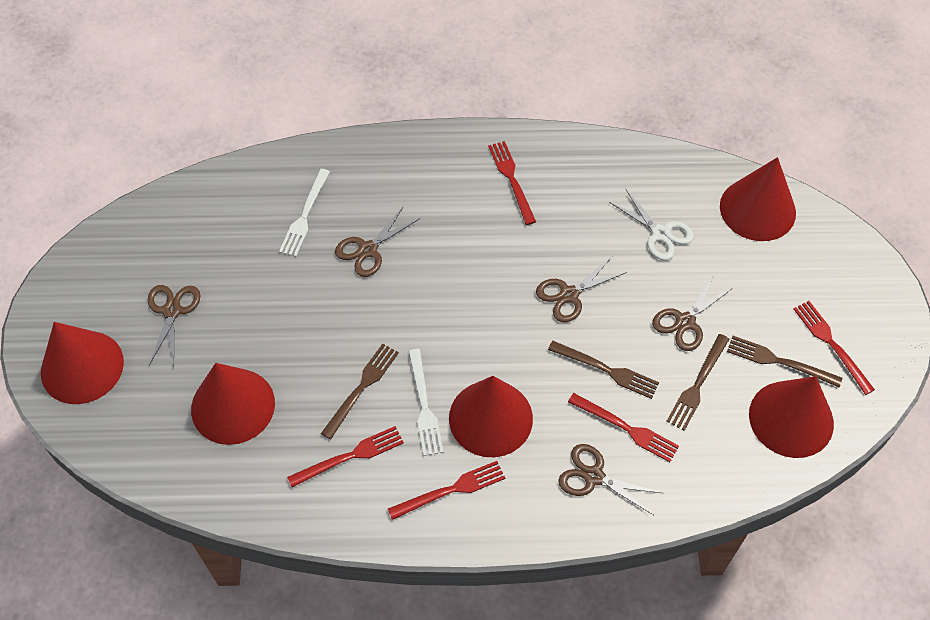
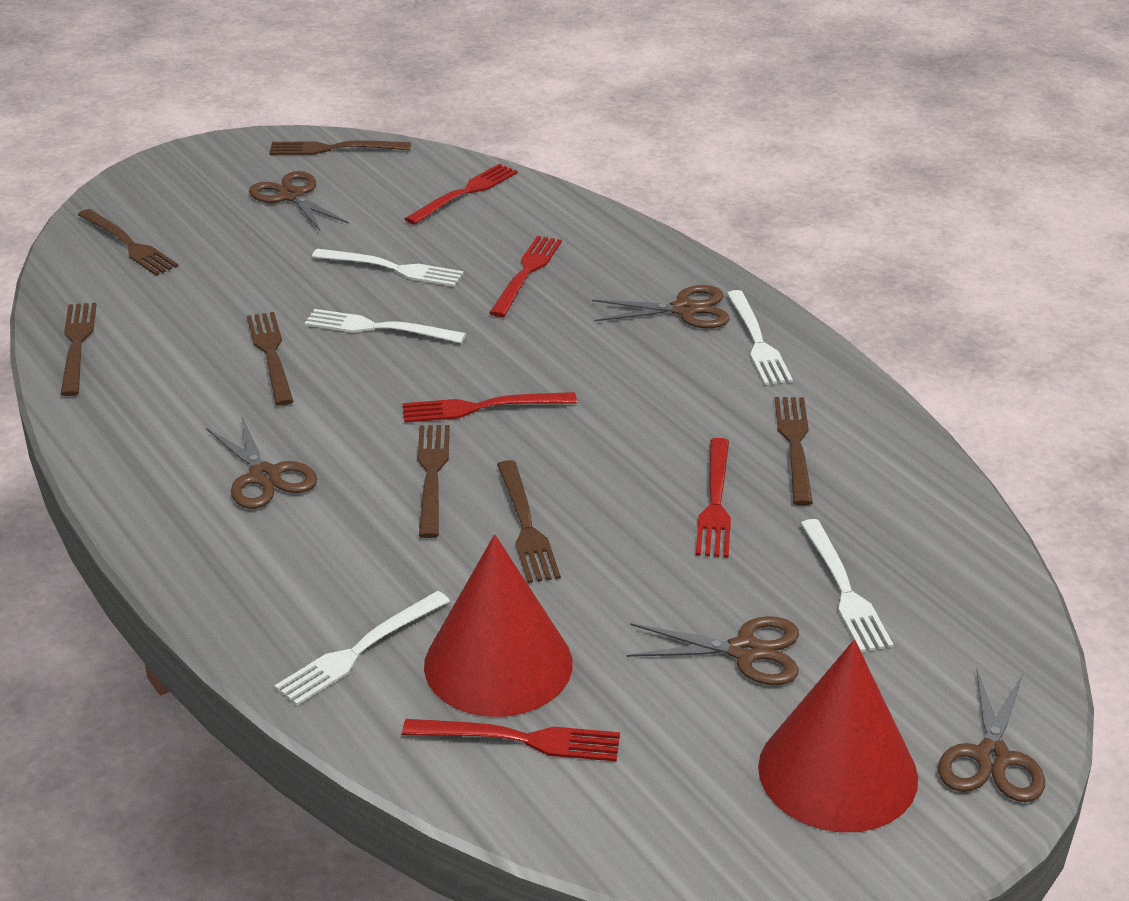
brown fork: [321,344,399,439] [548,341,659,399] [666,334,729,431] [727,336,842,387] = 4 -> [61,303,97,396] [78,209,178,276] [247,312,294,406] [269,140,411,155] [417,425,450,538] [497,460,561,583] [774,397,813,506] = 7
red cone: [41,322,124,404] [191,363,275,445] [449,376,533,457] [720,157,796,241] [749,376,834,458] = 5 -> [424,534,573,717] [758,640,918,832] = 2
white fork: [279,169,330,257] [408,349,444,456] = 2 -> [274,591,450,706] [304,309,466,344] [312,249,464,287] [727,290,793,385] [800,519,894,652] = 5
white scissors: [609,189,694,260] = 1 -> none = 0

